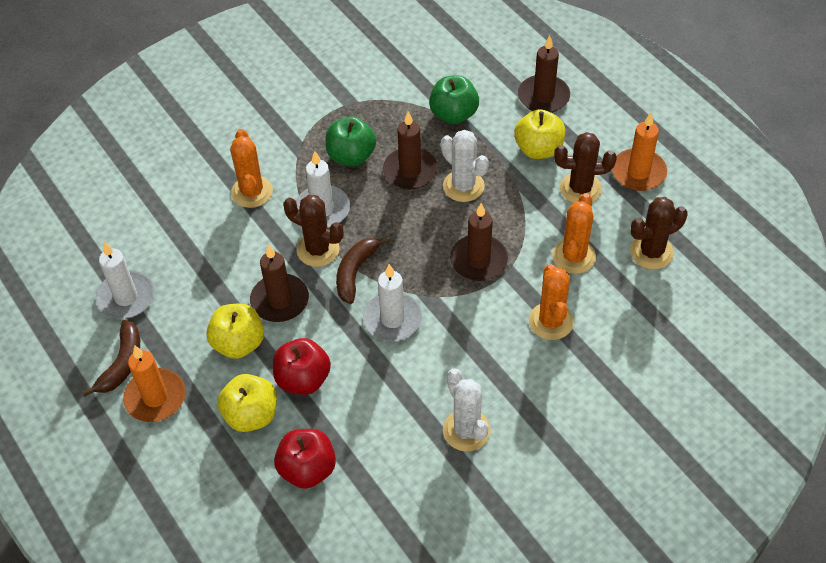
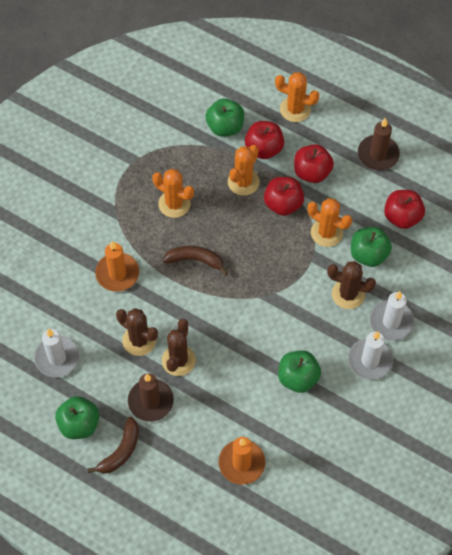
brown candle: [250,245,309,322] [383,111,438,189] [450,203,508,281] [518,35,570,113] = 4 -> [128,373,174,422] [358,118,400,171] = 2
green apple: [326,116,376,166] [429,75,479,124] = 2 -> [55,396,99,439] [205,99,244,137] [278,351,321,393] [351,227,392,267] = 4
orange cactus: [230,129,273,208] [529,264,574,340] [552,193,596,274] = 3 -> [152,169,194,218] [228,145,260,196] [275,72,319,122] [307,198,352,247] = 4
red apple: [273,338,331,395] [274,429,336,489] = 2 -> [245,121,284,159] [264,177,304,216] [294,144,334,183] [384,190,425,229] = 4
white cactus: [441,130,489,202] [443,369,491,452] = 2 -> none = 0
yellow apple: [206,304,264,359] [218,374,277,432] [514,109,565,159] = 3 -> none = 0

